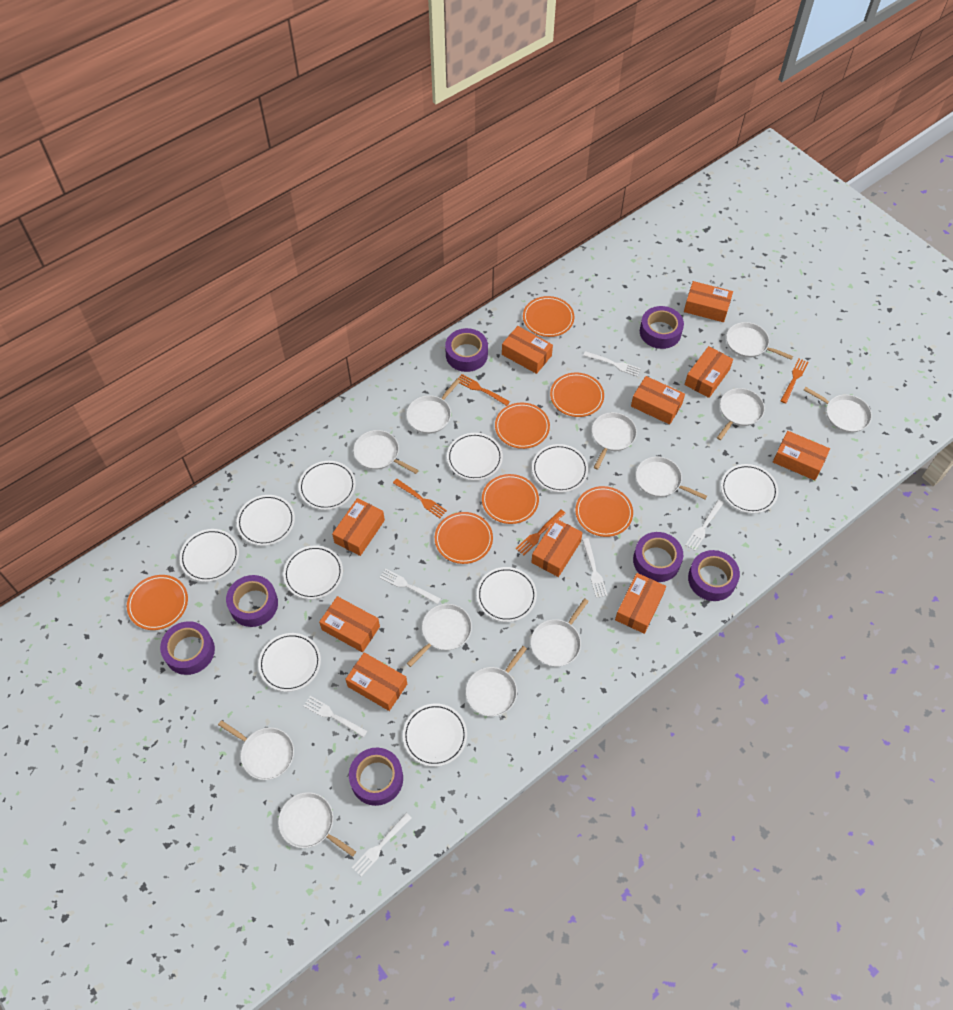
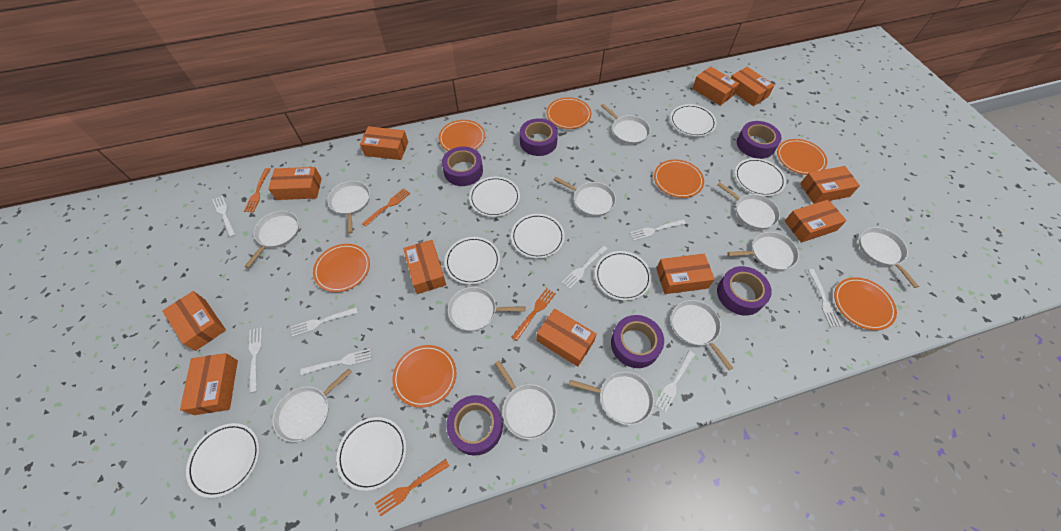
orange box: [319,596,380,652] [332,498,385,556] [345,652,407,711] [502,326,553,374] [531,518,583,577] [615,573,666,634] [631,376,685,425] [684,281,733,322] [685,346,733,398] [773,431,830,480] = 10 -> [162,291,226,351] [180,353,238,415] [268,167,322,200] [360,126,408,160] [403,240,446,294] [537,308,597,367] [656,254,715,294] [692,66,739,106] [731,67,775,106] [785,199,847,243] [800,166,860,204] = 11
purple tape: [160,621,215,675] [226,575,278,627] [349,748,403,806] [445,328,488,372] [633,532,683,582] [640,306,684,349] [688,550,740,601] = 7 -> [442,147,483,186] [446,395,503,456] [520,118,558,156] [611,315,664,368] [717,266,772,316] [737,121,782,159] = 6
white fork: [304,696,368,738] [352,813,412,876] [380,568,441,604] [582,538,607,598] [583,351,641,377] [685,500,724,551] = 6 -> [212,196,236,237] [249,327,262,393] [291,307,358,337] [300,349,372,375] [561,246,607,289] [629,219,686,241] [655,351,695,413] [808,269,842,327] = 8
white plate: [179,529,239,582] [236,495,295,546] [258,633,321,692] [283,546,343,599] [299,461,356,510] [403,703,467,767] [447,433,503,480] [477,567,537,622] [532,444,588,492] [721,464,778,513] = 10 -> [186,423,260,498] [336,417,407,491] [445,237,500,285] [469,177,520,217] [511,214,565,259] [595,251,652,301] [670,104,717,137] [735,158,786,196] = 8

